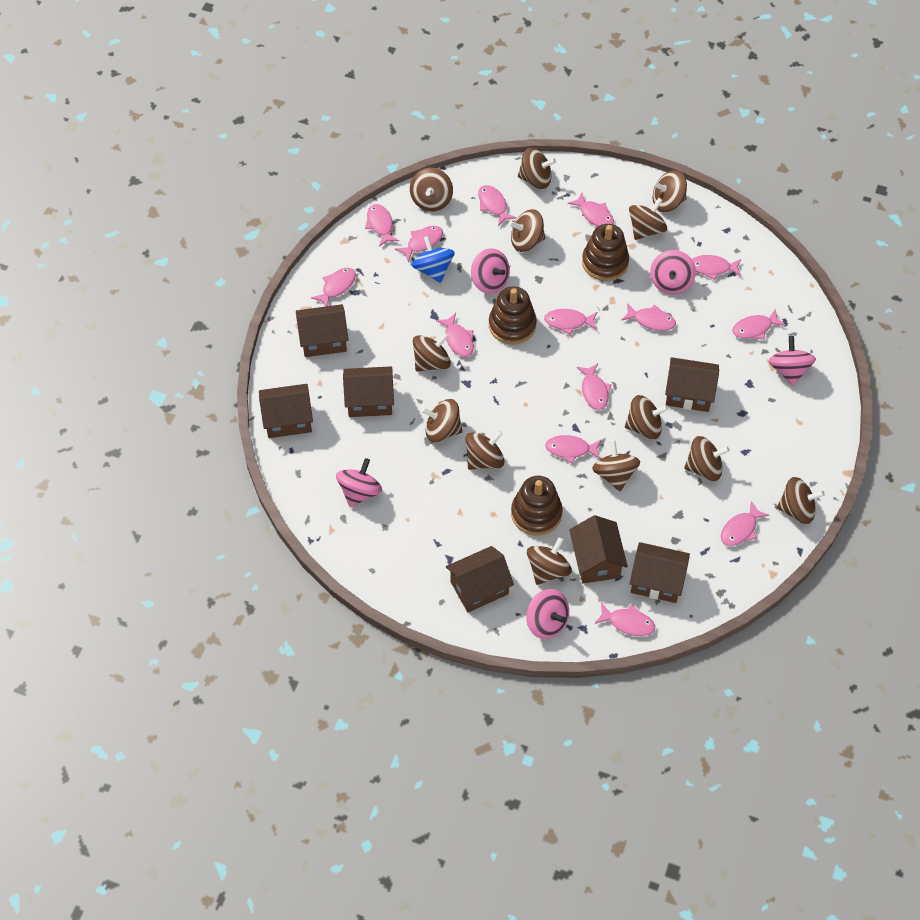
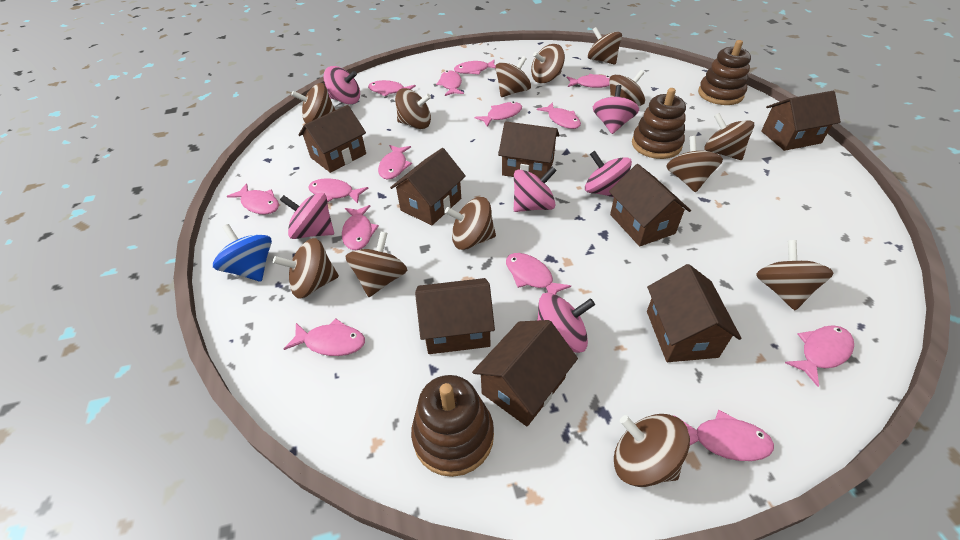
brown house: [259,384,313,438] [296,304,348,357] [343,366,394,417] [446,546,514,612] [569,515,628,584] [629,542,690,603] [665,357,719,412] = 7 -> [298,105,366,173] [390,148,466,225] [415,278,495,354] [472,320,578,426] [498,121,560,179] [609,164,691,246] [647,264,741,362] [761,91,841,151] = 8
pink spinning top: [336,458,382,507] [471,248,510,294] [526,589,569,639] [650,250,696,294] [769,336,816,386] = 5 -> [280,193,334,239] [323,66,360,104] [514,166,557,212] [537,293,595,353] [585,151,632,197] [593,85,639,134] = 6

